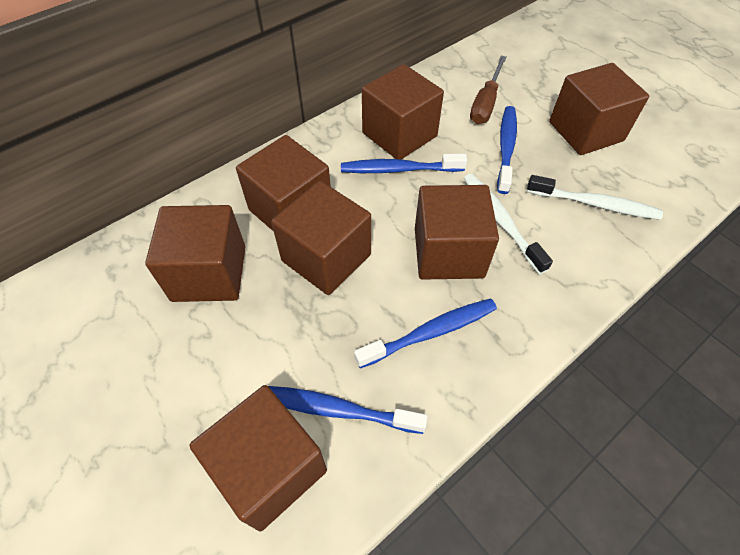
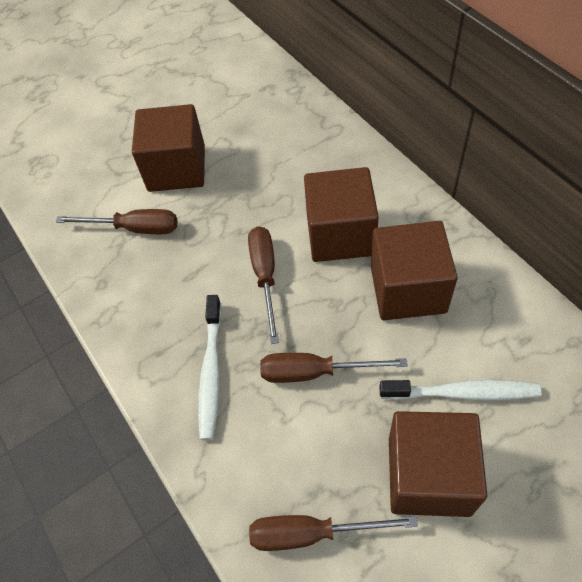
blue toothbrush: [268,386,428,434] [341,154,467,173] [354,299,497,368] [497,106,517,194] = 4 -> none = 0
brown cube: [145,205,245,302] [190,385,327,531] [236,135,331,232] [271,181,371,295] [362,64,444,159] [415,185,499,280] [549,63,649,155] = 7 -> [132,104,205,192] [304,167,379,262] [371,221,458,320] [389,411,487,517] = 4
brown screwdriver: [470,56,507,124] = 1 -> [56,209,177,234] [248,226,279,344] [249,515,418,551] [260,353,408,383] = 4

